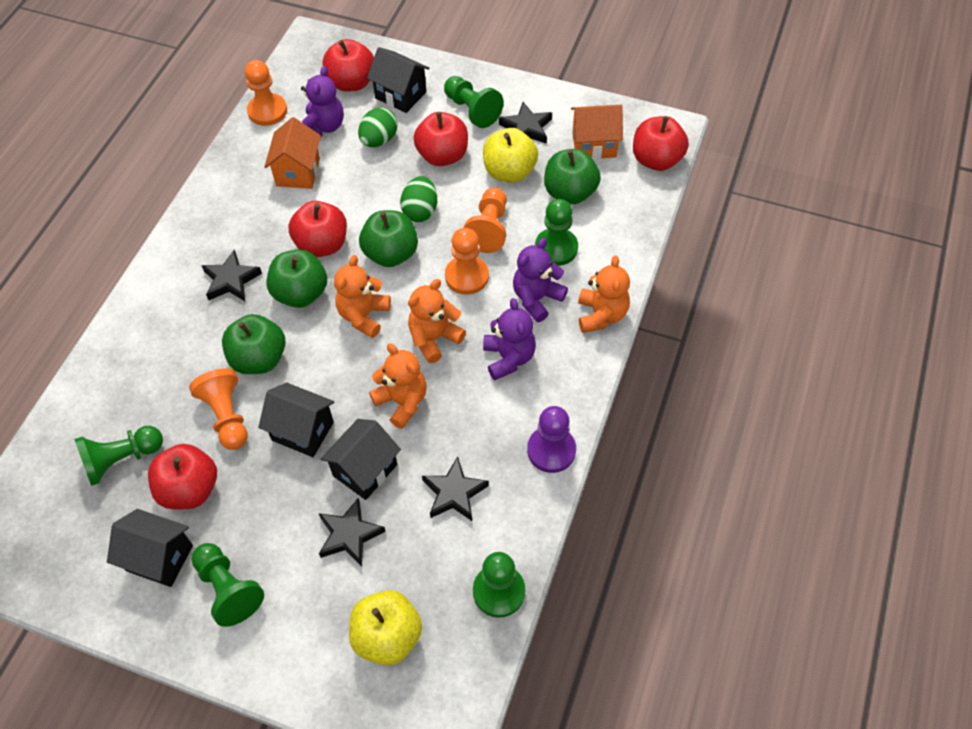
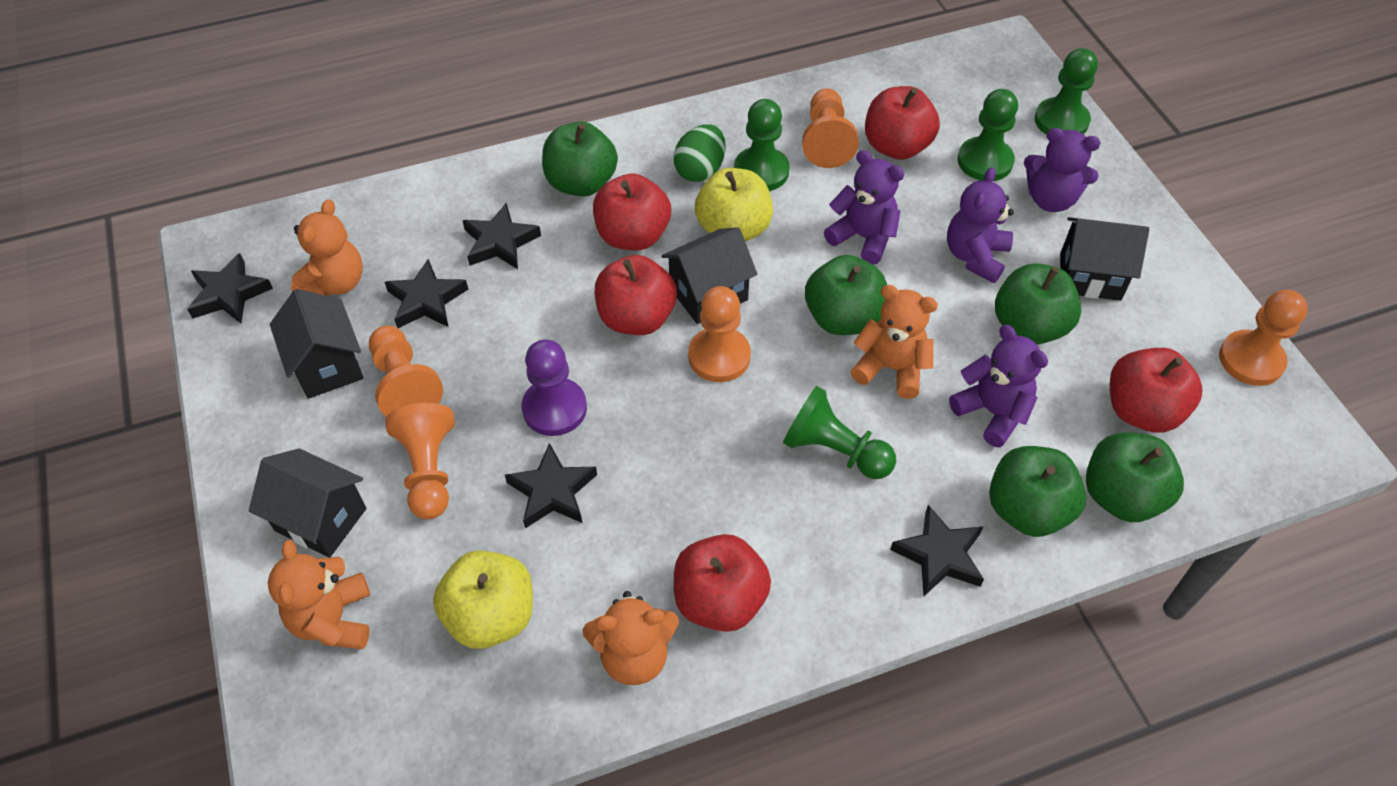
black star: [201,250,262,301] [318,498,386,566] [422,457,489,521] [499,102,552,144] = 4 -> [187,253,273,323] [385,259,468,328] [462,203,541,269] [505,443,597,528] [890,505,984,596] = 5
green apple: [222,314,286,374] [266,249,327,308] [359,210,418,267] [544,149,601,204] = 4 -> [542,121,618,197] [805,255,887,335] [989,446,1086,537] [995,263,1081,345] [1086,432,1184,522] = 5
green egg: [358,108,397,147] [400,176,437,222] = 2 -> [674,124,726,182] = 1
green pawn: [74,426,163,486] [192,543,264,627] [444,76,504,128] [473,552,525,618] [535,199,578,266] = 5 -> [734,99,790,191] [783,386,896,479] [958,89,1018,181] [1035,48,1098,135] = 4
orange house: [264,117,321,189] [571,105,623,160] = 2 -> none = 0
orange pawn: [189,368,248,450] [245,60,287,126] [445,228,489,295] [464,187,507,253] = 4 -> [369,326,443,416] [385,403,455,520] [688,286,751,382] [802,88,859,168] [1219,290,1308,386] = 5
purple teddy bear: [301,66,344,137] [483,298,536,381] [513,238,568,322] = 3 -> [824,150,904,265] [947,167,1014,283] [949,325,1048,447] [1024,128,1101,212] = 4

